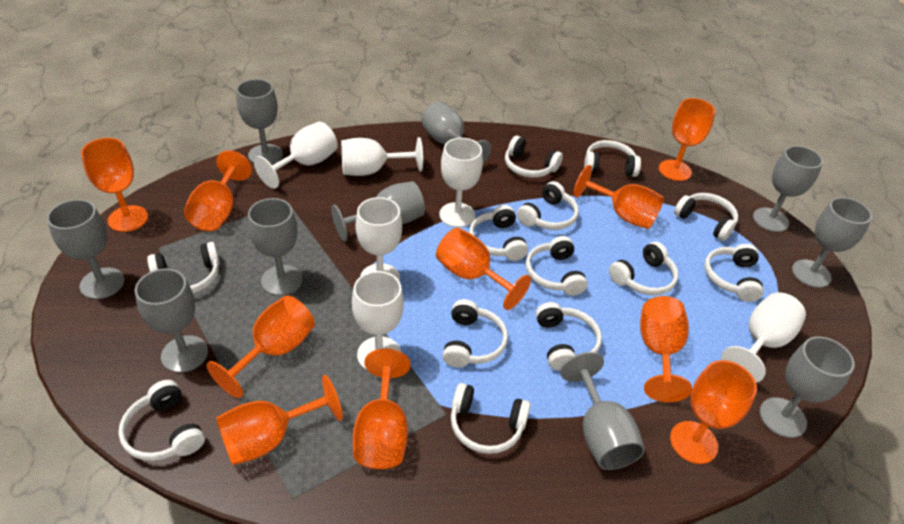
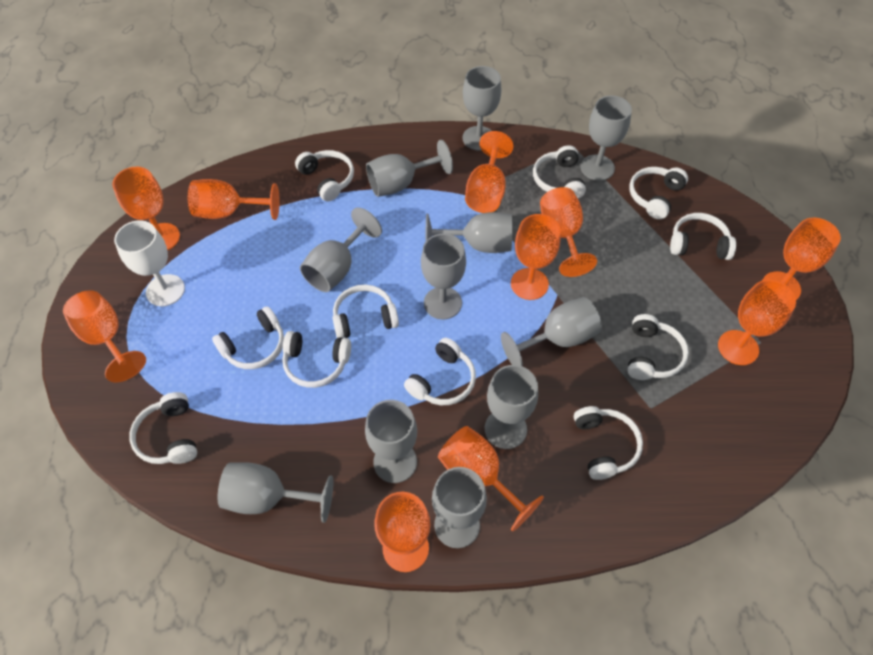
grey goblet: [47,199,124,299] [135,269,208,373] [236,79,283,164] [248,198,302,296] [331,181,425,242] [421,102,491,164] [560,352,645,470] [753,146,823,232] [760,336,855,438] [792,197,872,288] = 10 -> [218,462,333,523] [300,208,382,292] [365,400,417,483] [366,140,453,197] [421,234,466,320] [426,212,512,253] [432,467,487,548] [462,66,501,151] [485,365,538,449] [501,297,602,367] [581,96,632,181] = 11
white goblet: [254,122,338,189] [341,137,423,176] [352,271,404,370] [355,197,402,281] [440,138,483,228] [721,292,806,383] = 6 -> [114,221,185,306] = 1
white headphones: [118,380,205,461] [147,242,220,293] [442,299,508,368] [451,383,531,454] [469,205,528,261] [505,135,563,178] [517,181,579,230] [526,236,588,296] [536,302,602,371] [584,140,641,177] [609,242,679,295] [674,193,738,241] [704,244,764,302] = 13 -> [129,392,197,464] [212,306,284,369] [282,331,351,388] [295,150,354,202] [333,285,399,338] [404,338,476,405] [533,145,586,199] [574,406,643,480] [628,314,689,380] [629,167,688,219] [670,213,736,260] = 11

